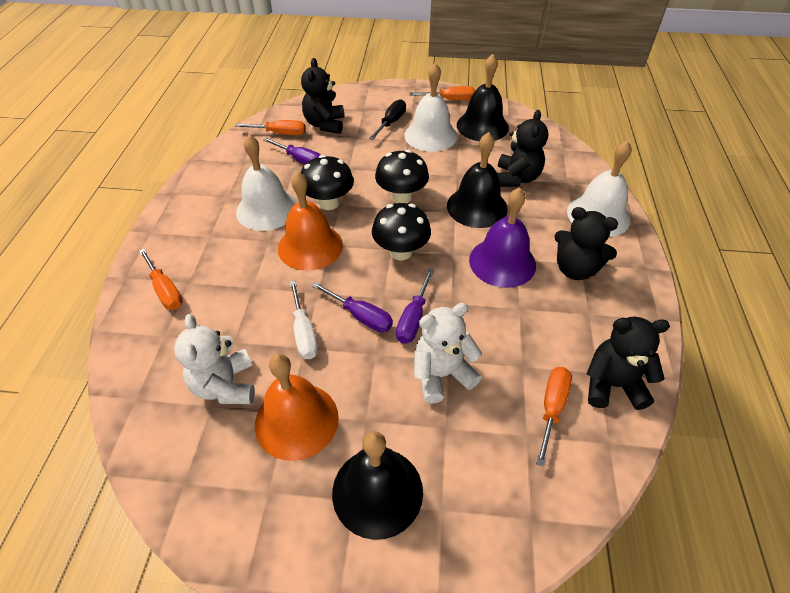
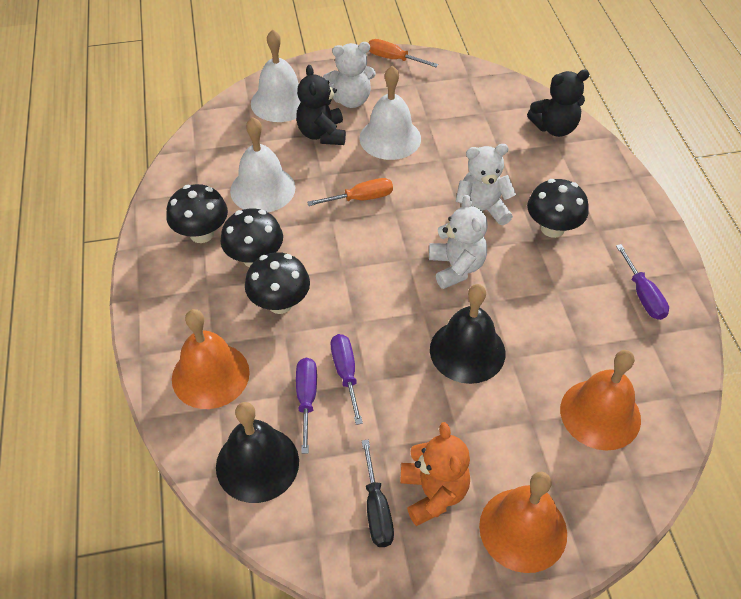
black bell: [332,431,423,540] [447,132,508,228] [457,54,509,141] = 3 -> [216,402,299,503] [430,284,506,384] = 2
black mushroom: [301,155,354,210] [372,203,431,260] [375,150,429,203] = 3 -> [166,184,228,243] [220,208,283,267] [245,252,310,314] [527,179,589,238] = 4
black teddy bear: [301,58,345,134] [497,110,549,187] [554,207,618,280] [587,317,670,410] = 4 -> [296,65,346,145] [527,70,590,137] = 2
orange bell: [255,354,339,461] [278,171,343,271] = 2 -> [172,309,250,409] [479,472,567,573] [560,350,641,450] = 3
orange screwdriver: [139,249,183,310] [235,120,305,135] [410,86,475,100] [536,367,572,467] = 4 -> [307,178,393,206] [369,39,438,67] = 2
orange teddy bear: none = 0 -> [400,422,470,526] = 1
purple bell: [469,188,536,288] = 1 -> none = 0
white screwdriver: [289,281,318,359] = 1 -> none = 0
white teddy bear: [174,314,255,404] [414,303,482,404] = 2 -> [323,42,376,108] [429,195,488,289] [456,144,516,225] = 3

